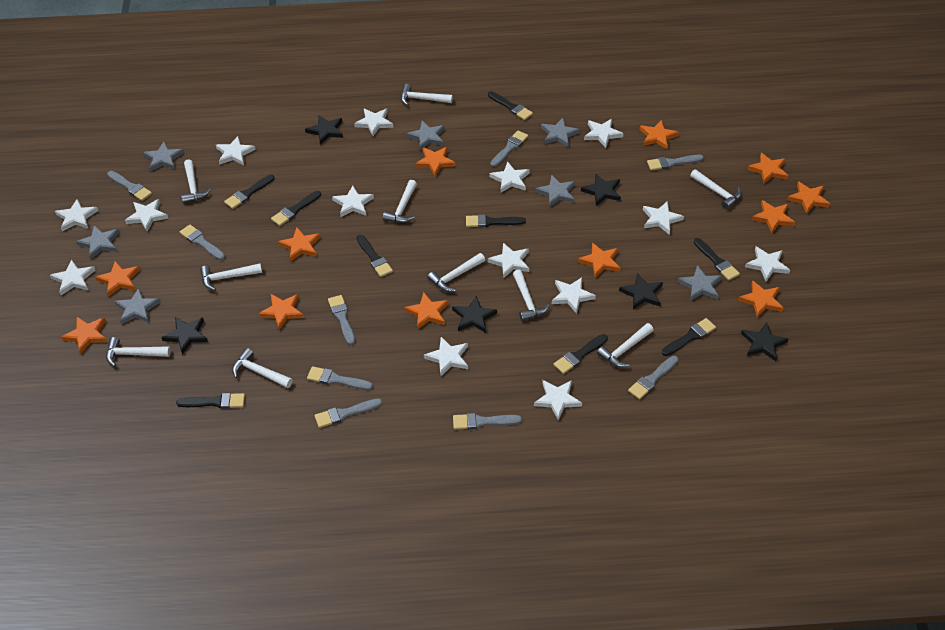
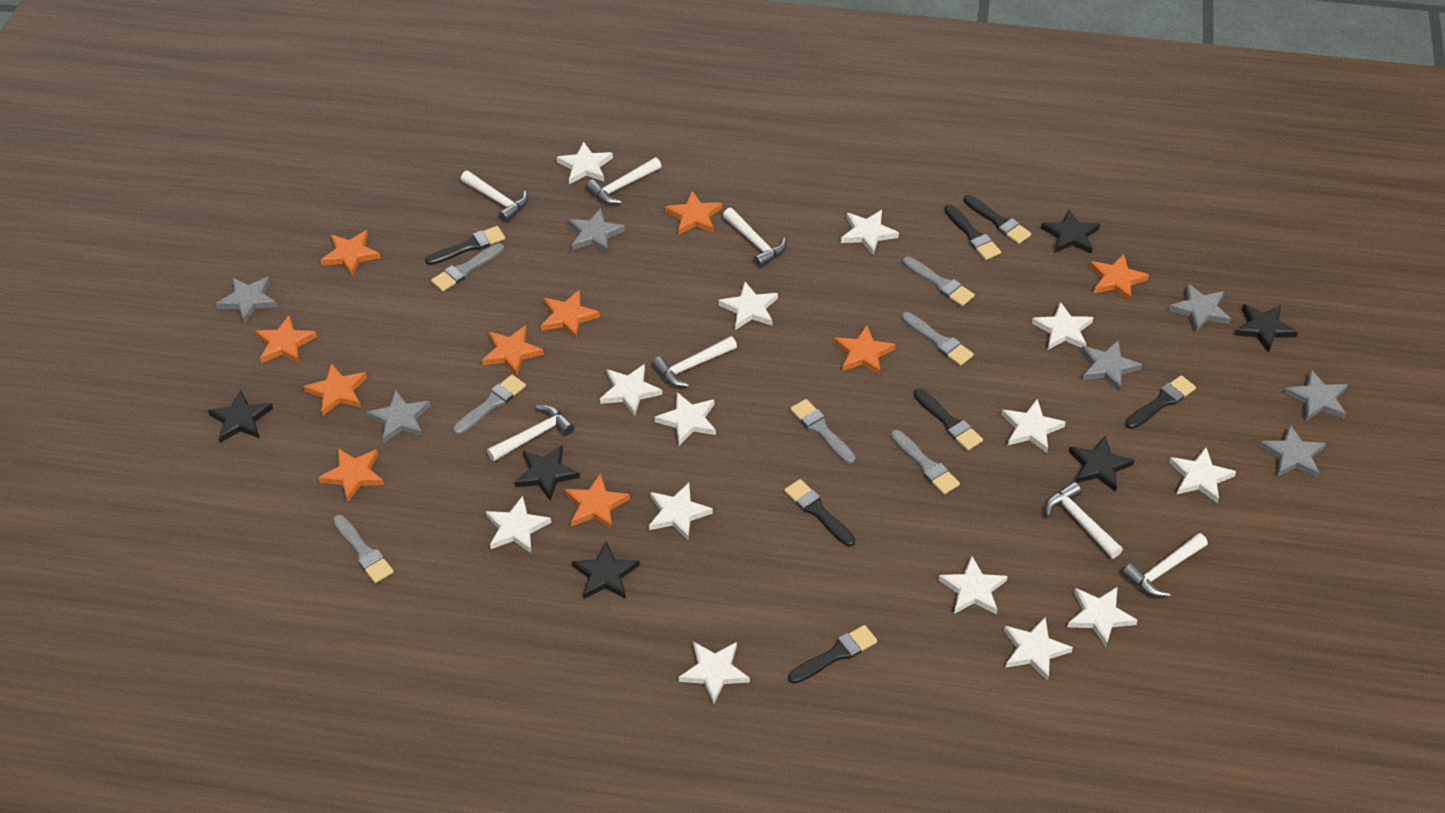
black brush: [176,393,245,409] [224,175,274,209] [271,191,321,226] [356,235,393,277] [466,214,526,227] [488,91,533,120] [554,334,608,374] [662,318,716,356] [694,238,740,280] = 9 -> [425,226,505,265] [784,479,855,546] [788,625,877,684] [914,389,983,451] [944,204,1001,260] [963,195,1031,244] [1125,375,1196,429] = 7
grey brush: [107,171,152,201] [180,225,225,260] [307,366,373,390] [315,398,382,428] [328,295,355,345] [453,413,522,429] [491,131,528,167] [628,356,679,399] [647,155,704,171] = 9 -> [333,515,394,583] [431,243,504,292] [453,375,526,435] [790,399,855,464] [891,430,960,495] [901,312,974,366] [903,256,975,306] = 7
orange star: [61,317,107,354] [95,261,140,297] [258,294,304,330] [278,227,321,261] [404,292,449,330] [415,147,455,177] [578,243,621,278] [639,120,679,149] [738,280,784,318] [747,153,788,184] [752,200,795,233] [787,181,830,214] = 12 -> [255,315,317,363] [303,363,367,416] [318,448,384,502] [320,230,381,276] [482,325,544,376] [541,290,600,339] [564,473,630,529] [665,191,722,235] [834,325,896,375] [1089,254,1149,301] = 10
white hammer: [106,337,171,367] [181,160,211,204] [200,263,262,291] [232,348,293,388] [383,180,417,223] [401,84,453,106] [428,253,485,292] [513,270,550,321] [597,323,653,367] [690,169,742,209] = 10 -> [461,171,528,222] [487,405,575,461] [586,157,662,204] [652,336,737,387] [723,208,787,267] [1045,482,1123,558] [1122,533,1208,597] = 7

